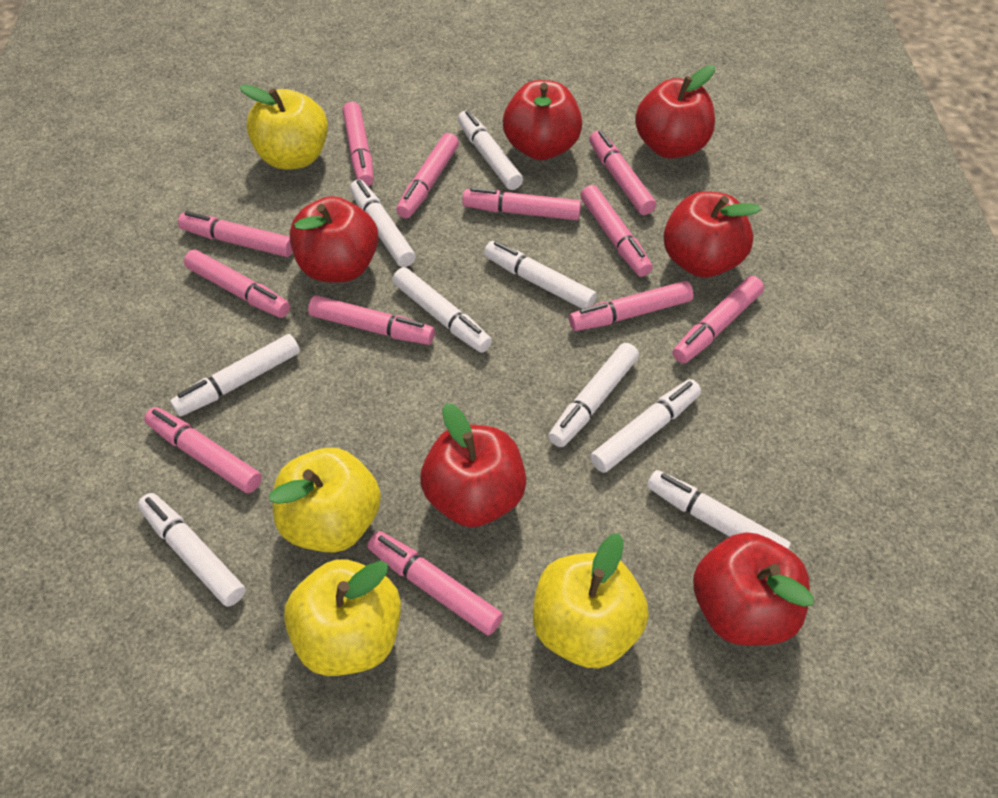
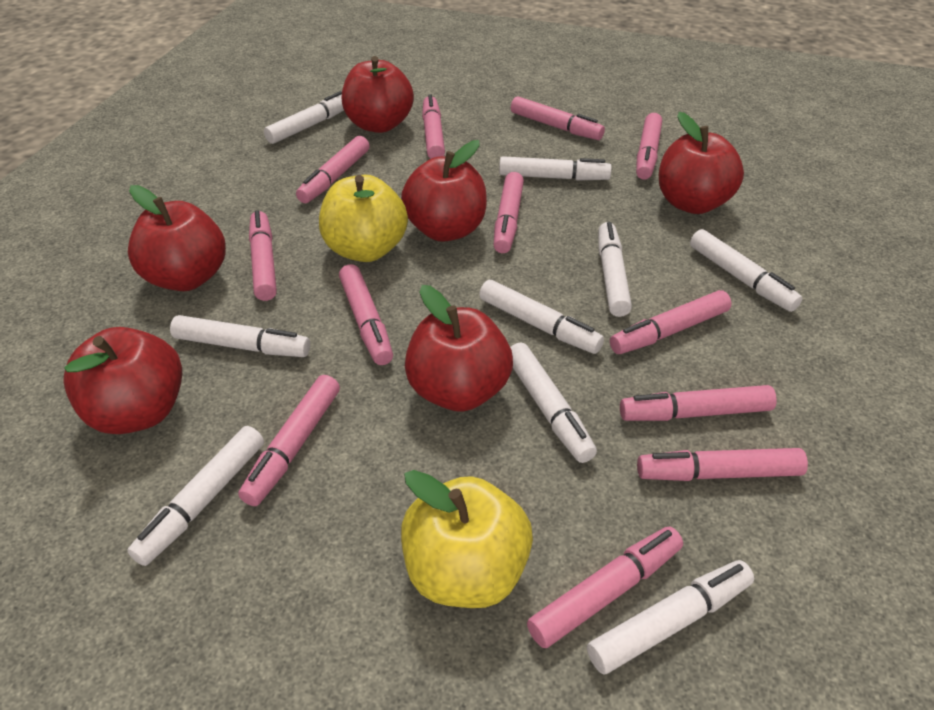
yellow apple: [240,85,328,170] [269,448,381,553] [284,559,401,676] [533,533,649,668] = 4 -> [319,175,408,262] [401,470,533,608] = 2

